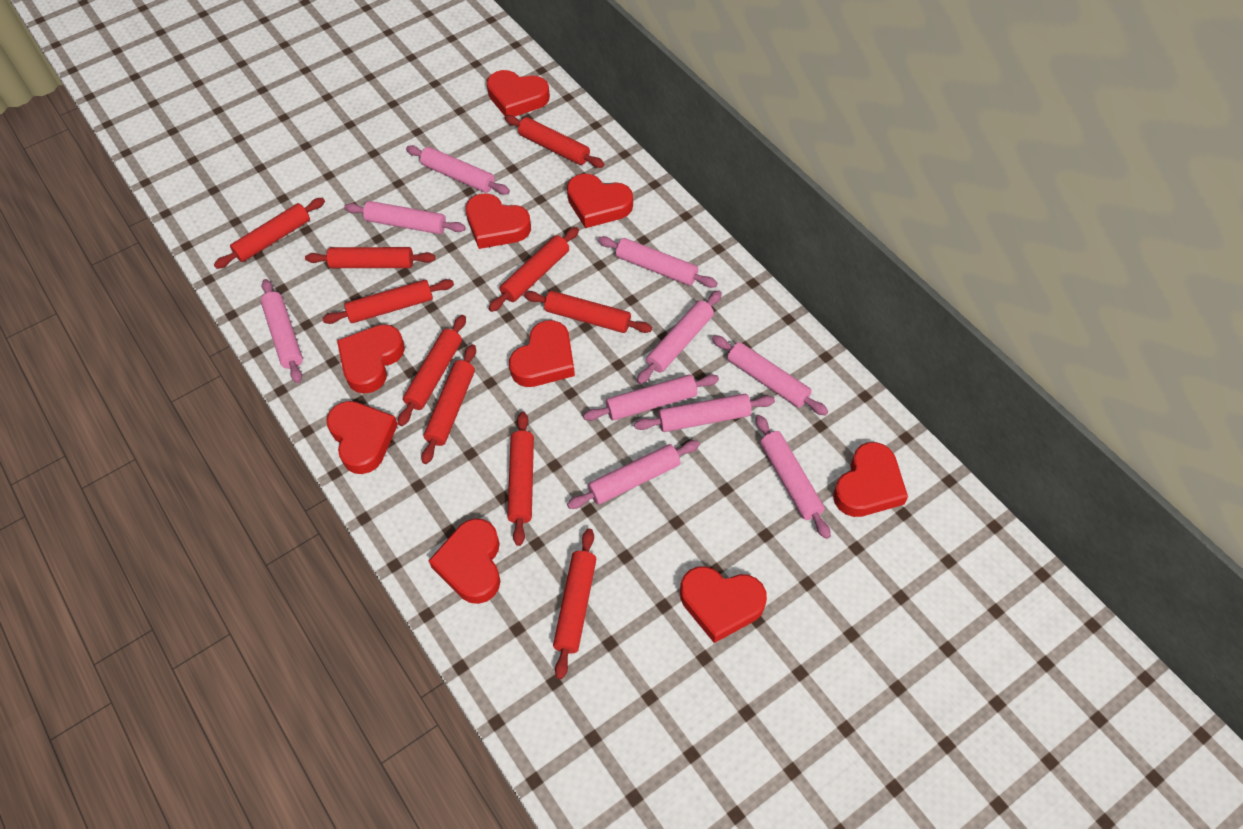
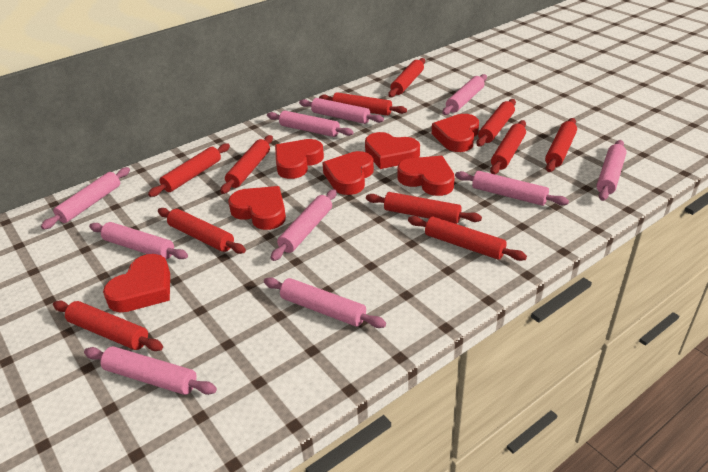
red heart: [326,401,398,474] [337,324,405,394] [429,518,501,604] [466,193,531,249] [487,70,550,116] [509,320,575,387] [567,174,633,228] [680,566,767,643] [833,442,908,517] = 9 -> [103,254,170,312] [228,186,286,230] [275,139,324,179] [322,151,374,195] [365,132,420,169] [398,156,455,196] [432,114,479,152] = 7
red rolling pin: [214,198,325,269] [305,247,435,268] [322,279,454,324] [398,315,466,426] [421,344,476,464] [489,227,579,312] [505,115,604,168] [507,412,534,546] [524,291,652,333] [553,529,596,679] = 10 -> [53,300,163,351] [148,143,230,197] [158,208,246,254] [220,135,273,194] [319,92,407,116] [366,192,482,224] [388,58,425,97] [408,216,527,261] [477,99,516,147] [490,120,526,174] [545,118,577,172] = 11

